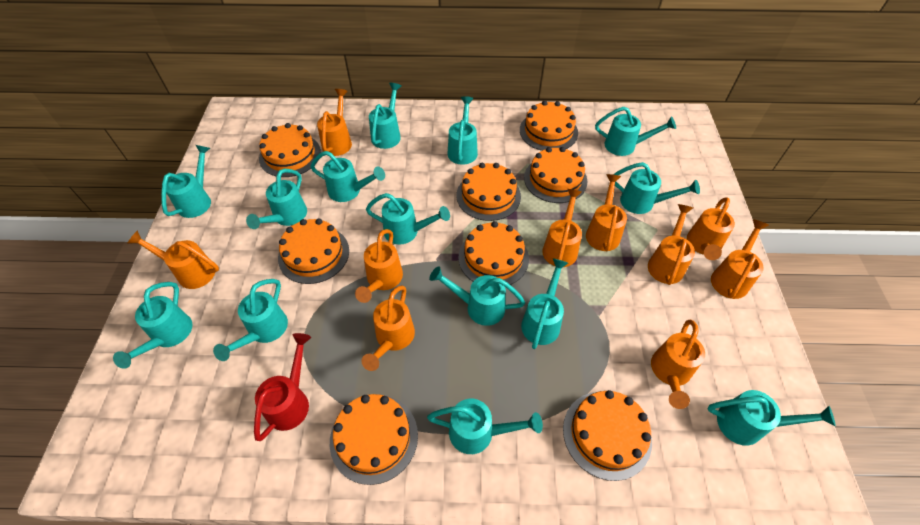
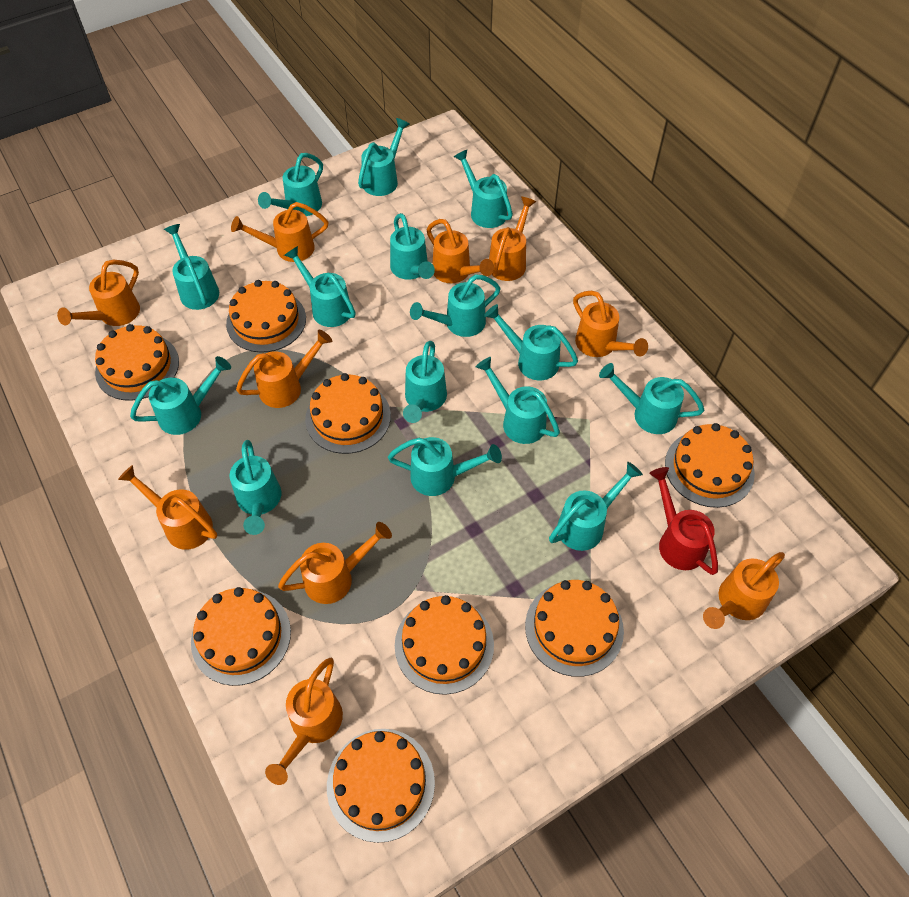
turquoise watering can: [113,282,192,369] [161,145,211,218] [213,279,288,361] [246,169,307,229] [310,151,385,202] [366,193,450,245] [369,83,401,149] [427,399,543,454] [429,266,525,326] [448,96,478,165] [521,258,568,349] [595,107,676,156] [613,162,700,214] [708,390,836,446] = 14 -> [130,356,231,435] [164,224,219,310] [230,440,281,535] [258,153,323,216] [284,246,356,327] [358,118,410,196] [388,437,502,496] [390,213,435,280] [403,341,447,423] [410,274,501,337] [454,150,513,228] [476,357,560,444] [484,304,578,380] [549,462,643,551] [599,363,704,434] = 15

